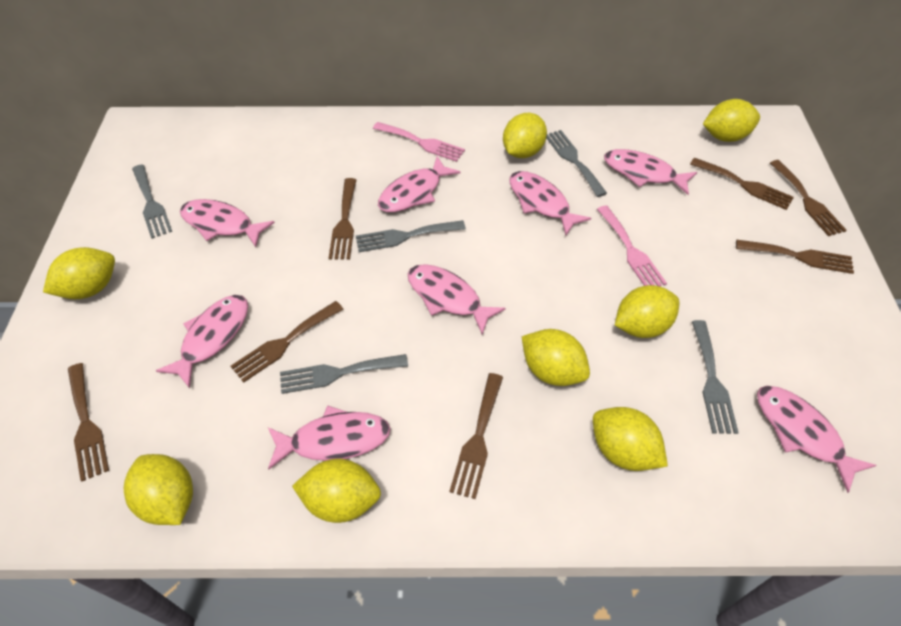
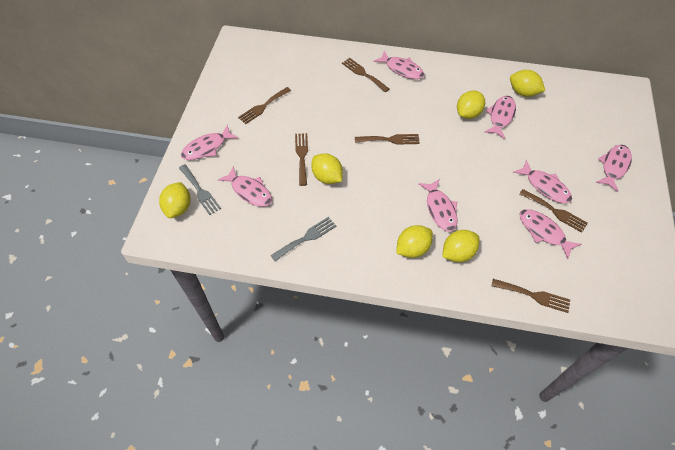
brown fork: [68,363,109,482] [231,301,343,383] [329,178,356,260] [449,373,503,499] [690,157,794,210] [736,240,854,274] [770,160,847,236] = 7 -> [238,87,291,124] [295,133,308,186] [342,58,389,92] [355,134,420,145] [491,279,570,313] [519,189,588,233] = 6
grey fork: [132,164,172,239] [280,354,408,394] [356,220,466,252] [546,130,607,197] [692,320,739,434] = 5 -> [179,164,221,215] [270,217,336,261] = 2
pink fork: [373,122,465,162] [597,205,667,286] = 2 -> none = 0
yellow lemon: [43,247,115,299] [124,454,193,525] [292,459,381,523] [503,113,547,158] [522,329,590,386] [593,407,668,471] [615,285,679,338] [703,99,760,142] = 8 -> [159,182,191,218] [311,153,343,184] [396,225,433,258] [442,230,479,262] [457,90,485,119] [510,70,545,97] = 6

